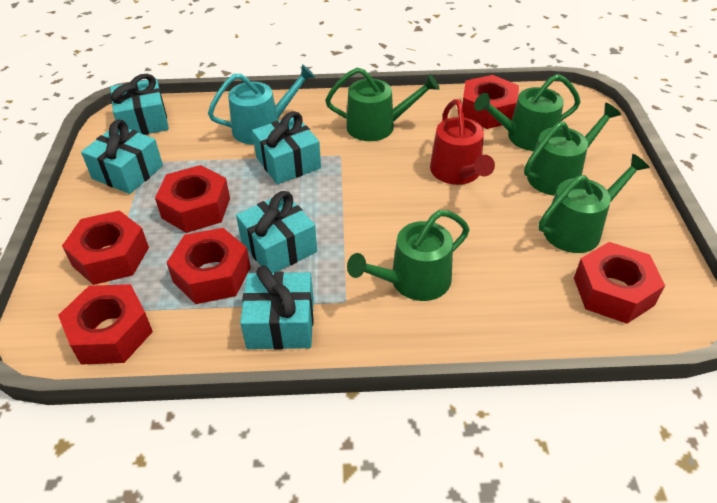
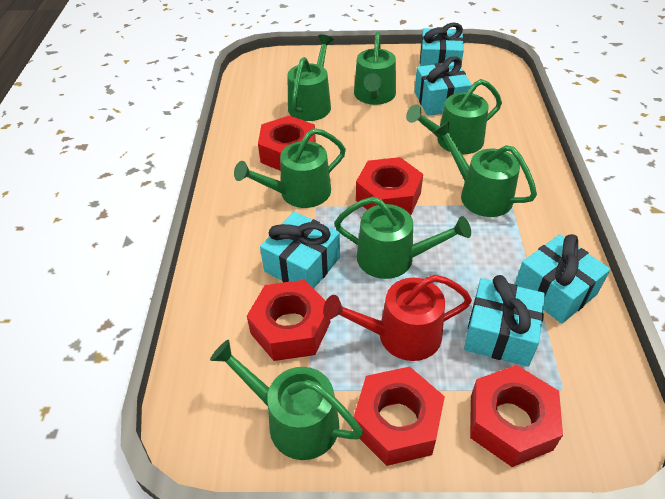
green watering can: [325,68,439,141] [347,210,470,301] [474,74,581,151] [524,103,621,196] [539,154,650,253] = 5 -> [210,340,363,460] [234,128,346,208] [288,35,334,121] [334,197,471,279] [354,31,396,105] [406,79,502,154] [433,122,537,217] = 7
red nut: [58,284,153,365] [62,210,149,285] [155,165,230,233] [166,228,251,304] [462,75,519,129] [574,242,665,324] = 6 -> [247,280,330,361] [258,115,316,171] [354,366,445,466] [356,157,423,215] [470,365,563,467] = 5
turquoise watering can: [208,64,315,145] = 1 -> none = 0

